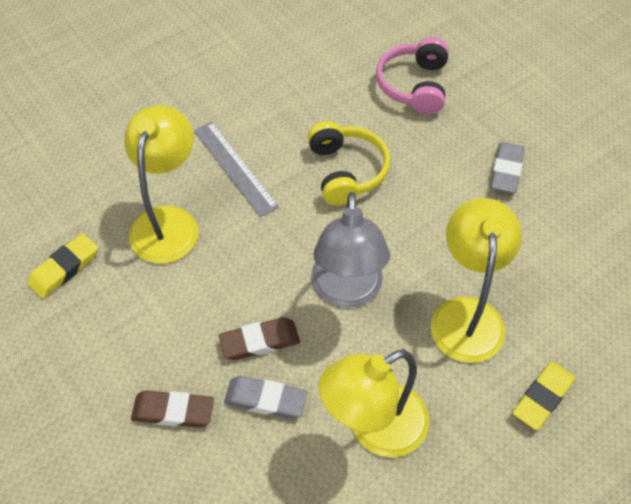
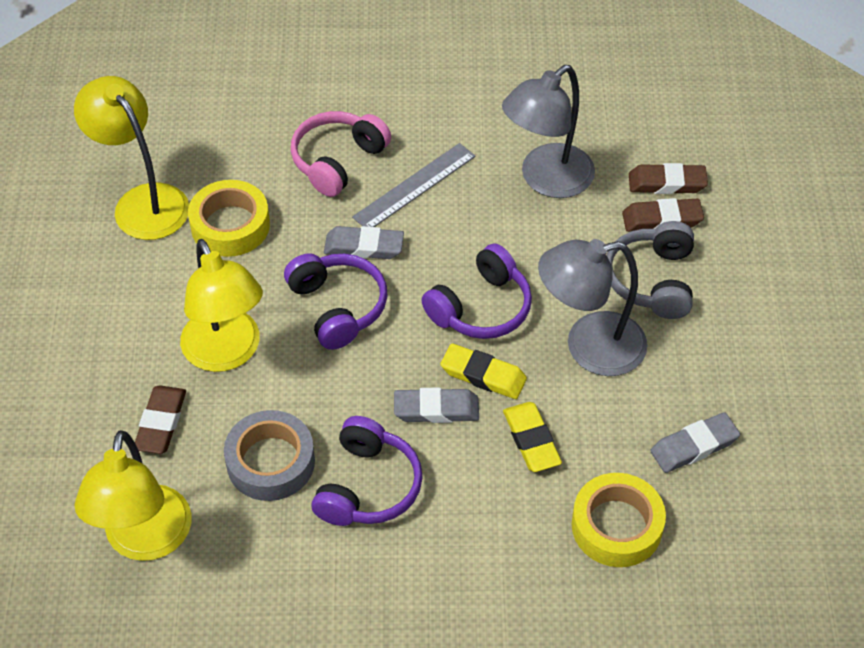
brown eraser: [131,390,214,428] [219,317,300,360] = 2 -> [135,385,186,454] [622,198,704,232] [629,163,708,194] = 3
grey eraser: [224,376,307,419] [491,142,525,193] = 2 -> [324,226,404,259] [394,387,479,423] [650,412,740,473] = 3
grey headphones: none = 0 -> [607,221,694,319] = 1
grey lamp: [311,192,390,308] = 1 -> [502,65,595,198] [538,239,648,376] = 2
grey tape: none = 0 -> [224,410,315,501] = 1
purple headphones: none = 0 -> [284,253,387,350] [312,416,423,526] [422,243,532,339] = 3
yellow headphones: [307,121,390,206] = 1 -> none = 0
yellow tape: none = 0 -> [188,180,270,257] [572,473,666,567] = 2

